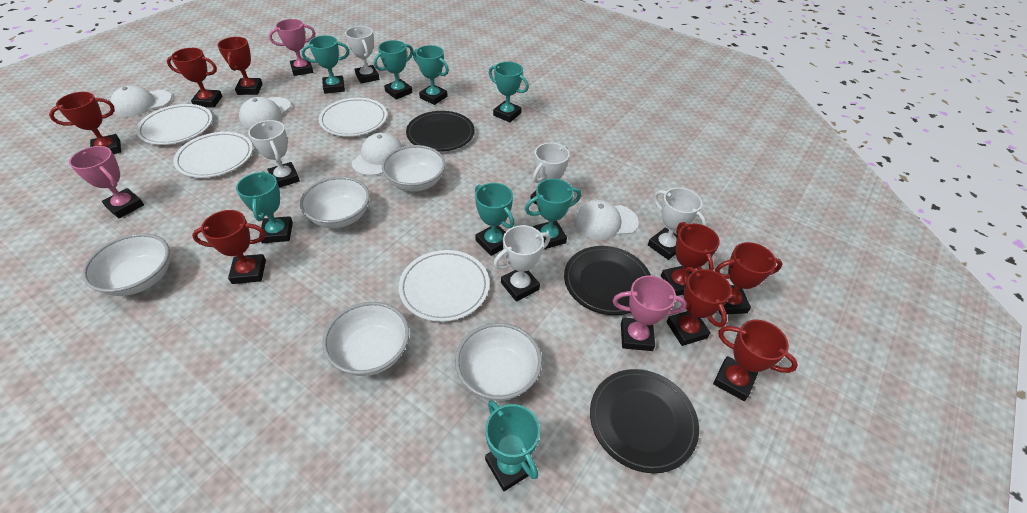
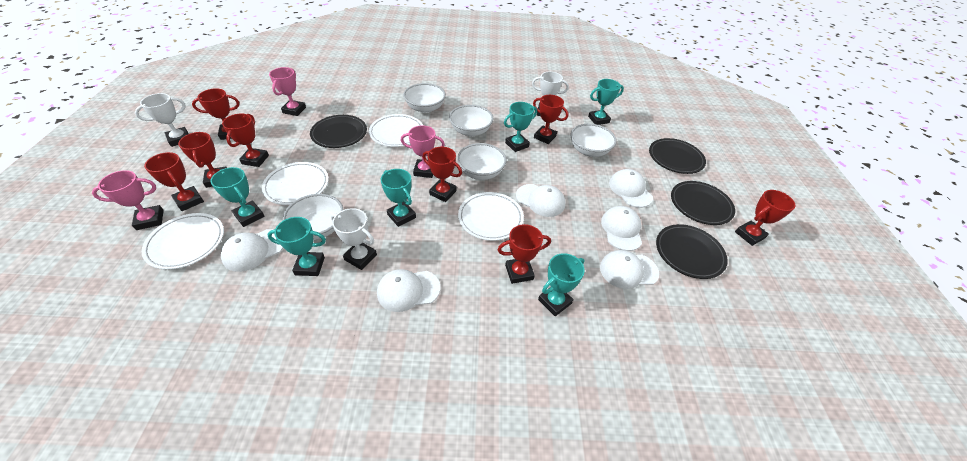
black plate: [406,111,475,152] [564,246,651,315] [590,369,699,473] = 3 -> [310,115,367,148] [649,138,706,174] [656,224,728,279] [671,181,735,225] = 4
turquoise trophy: [236,171,293,243] [301,35,349,94] [374,40,413,100] [413,45,449,105] [475,183,514,256] [485,400,540,491] [489,62,529,122] [525,179,581,249] = 8 -> [210,167,265,227] [267,217,326,276] [381,169,416,227] [504,102,537,152] [538,253,585,316] [588,79,624,125] = 6
white cap: [110,86,172,117] [239,97,291,128] [352,133,403,176] [574,200,639,240] = 4 -> [221,229,283,272] [377,269,440,312] [516,184,565,217] [600,250,659,289] [601,206,642,251] [609,169,653,208] = 6
white trophy: [248,120,300,188] [345,26,379,84] [493,225,550,302] [530,143,570,204] [648,188,706,260] = 5 -> [135,93,189,147] [331,208,377,270] [532,72,569,116] = 3

